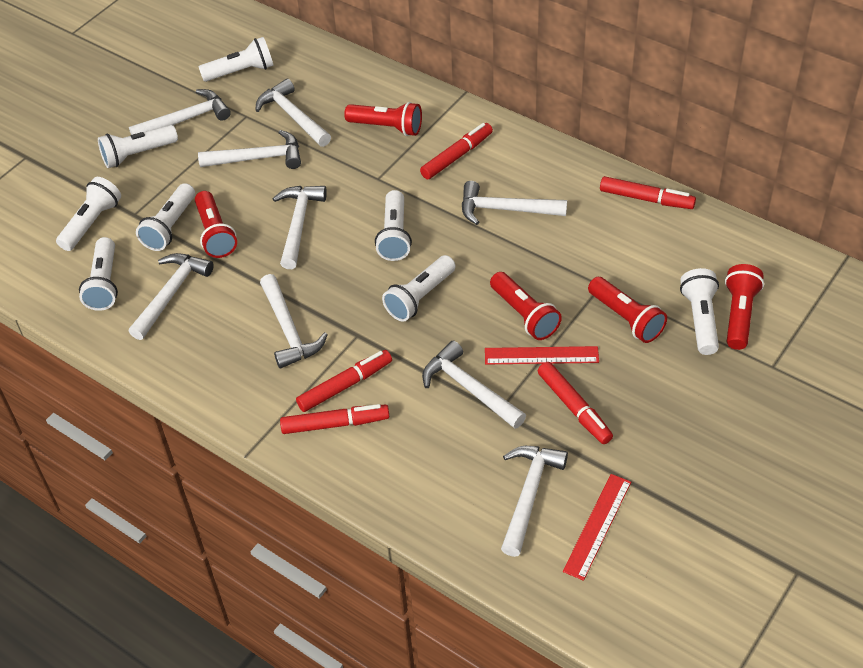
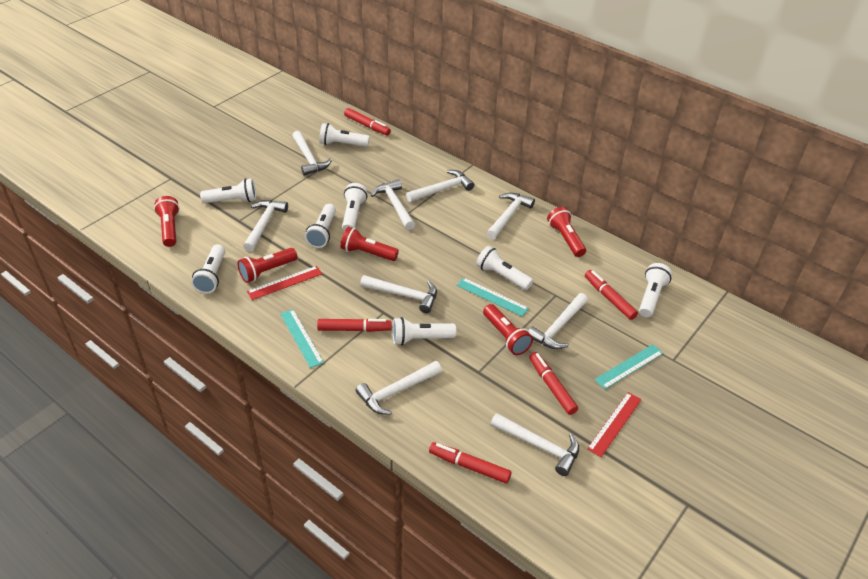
turquoise ruler: none = 0 -> [280,309,324,368] [457,278,529,317] [594,344,663,389] = 3

